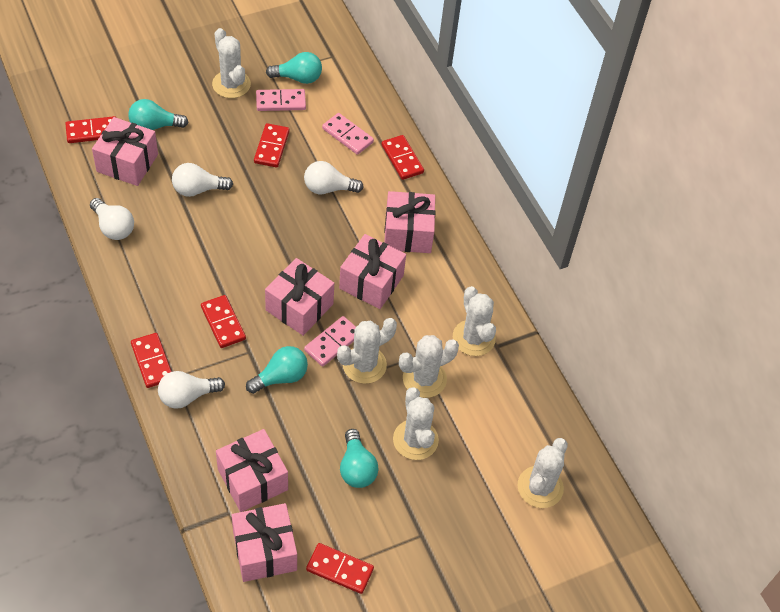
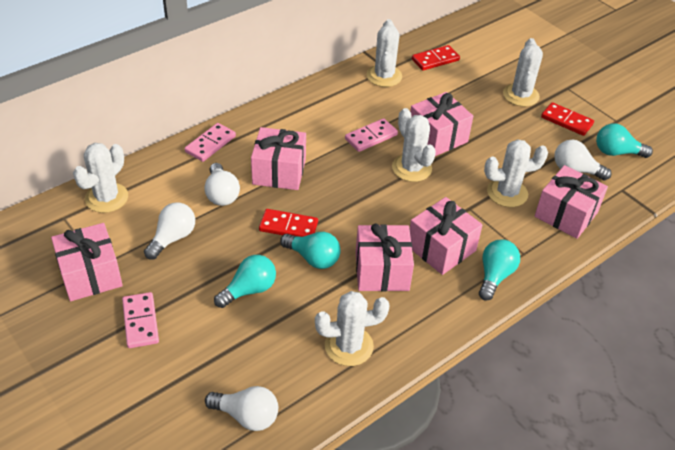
red domino: [65,116,115,143] [131,333,172,388] [201,295,246,348] [254,123,290,167] [306,543,374,594] [381,135,424,180] = 6 -> [259,209,318,237] [412,45,460,71] [541,102,594,136] = 3

